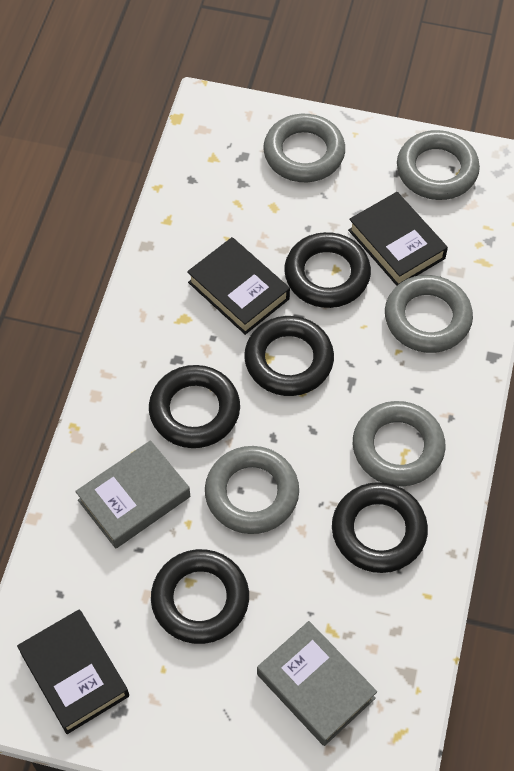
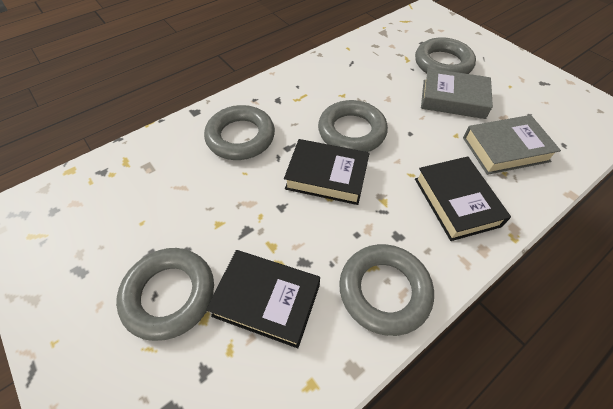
black ring: [149,365,240,448] [151,549,249,644] [244,316,334,396] [284,232,371,308] [332,482,428,573] = 5 -> none = 0

